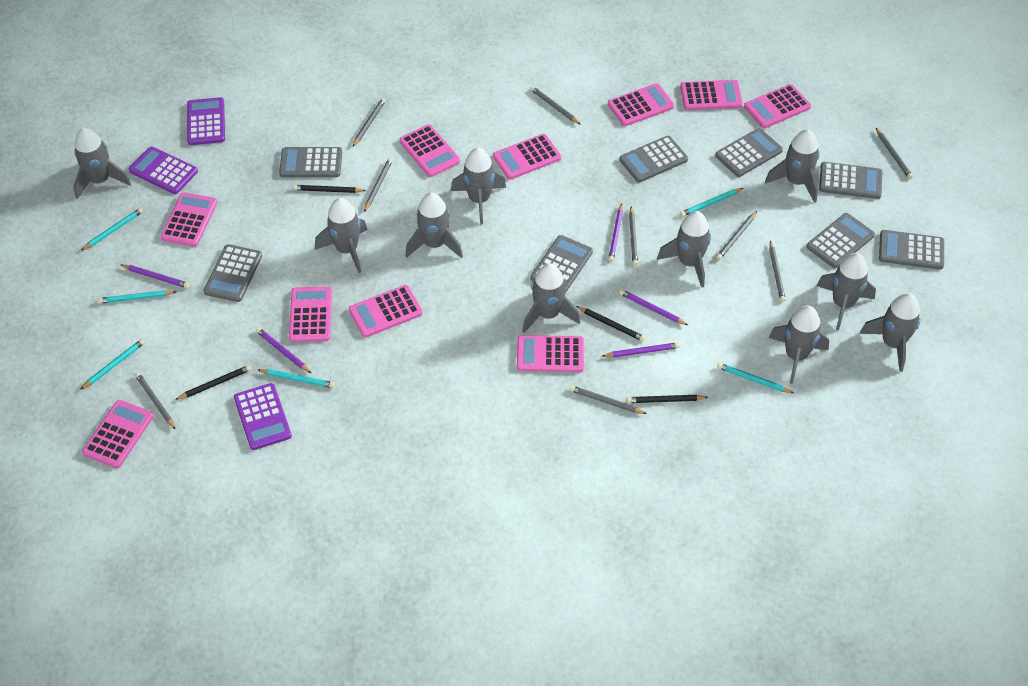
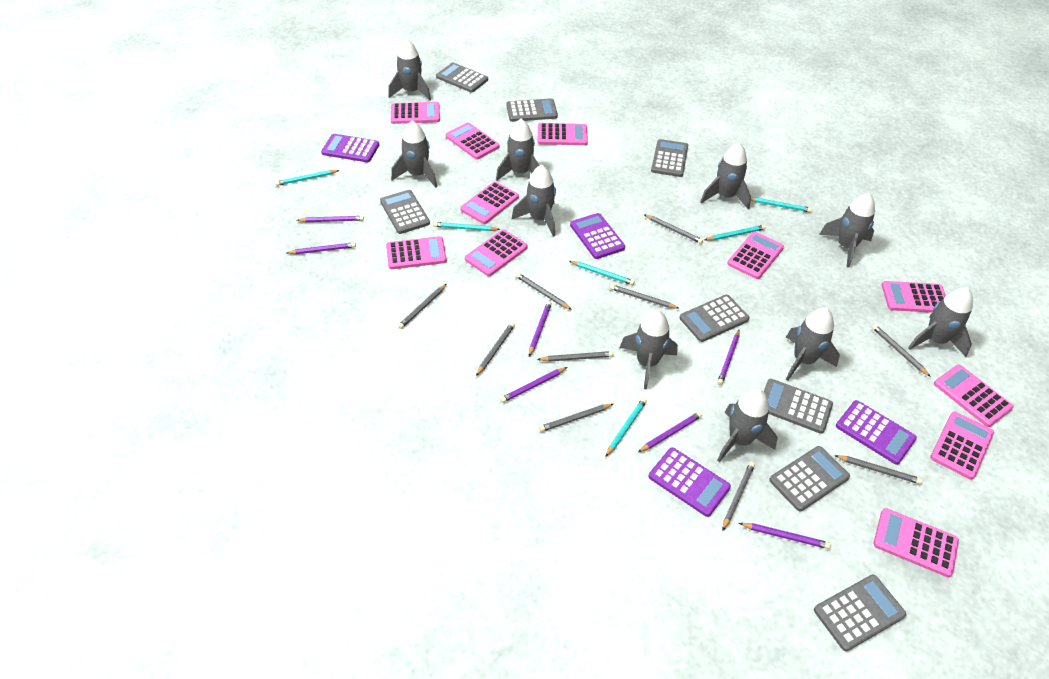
black pencil: [175,365,252,400] [293,185,366,193] [576,306,645,342] [626,395,708,403] = 4 -> none = 0
grey pencil: [135,372,176,430] [353,98,386,147] [364,158,393,212] [530,86,581,125] [569,385,647,414] [629,207,638,265] [716,211,757,260] [769,241,786,302] [876,128,913,179] = 9 -> [398,284,446,329] [476,322,515,376] [516,273,572,310] [537,351,614,362] [539,404,613,432] [610,285,679,309] [644,214,703,244] [722,462,755,531] [834,455,922,484] [872,324,931,377] = 10
pink calculator: [82,400,154,468] [160,192,217,247] [289,286,332,342] [349,285,423,338] [399,124,460,177] [493,134,561,180] [517,335,584,372] [608,83,674,126] [680,80,743,110] [744,84,811,128] = 10 -> [386,236,447,269] [391,102,440,124] [446,122,499,159] [460,181,519,224] [465,229,527,276] [538,123,588,145] [727,232,784,279] [874,508,959,577] [882,281,946,313] [930,411,994,480] [934,364,1014,427] = 11
purple calculator: [129,147,198,194] [187,97,225,145] [234,383,292,450] = 3 -> [321,134,379,163] [570,213,625,259] [649,447,731,517] [836,400,917,465] = 4
purple pencil: [121,264,190,288] [256,327,311,373] [602,342,680,358] [608,203,623,262] [619,289,688,325] = 5 -> [287,242,356,254] [297,216,364,222] [500,367,567,403] [529,301,552,356] [638,412,702,452] [717,330,740,385] [739,523,831,549] = 7

